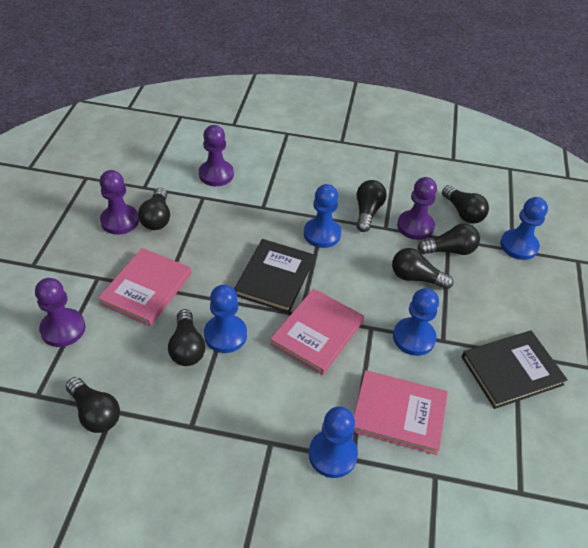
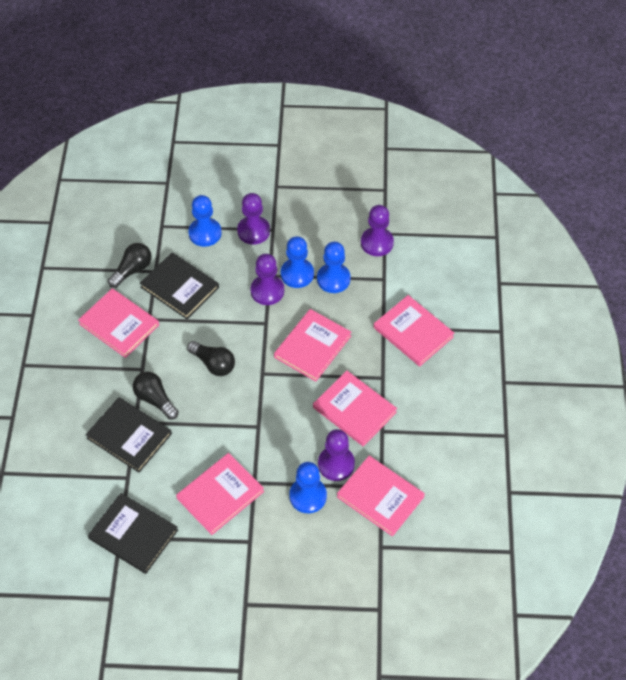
black book: [234,239,314,313] [462,331,568,409] = 2 -> [86,397,172,473] [88,493,178,574] [140,252,219,319] = 3
black light bulb: [66,377,120,433] [138,188,170,230] [168,309,205,366] [357,180,387,232] [392,248,454,289] [417,223,480,255] [442,185,489,224] = 7 -> [108,243,152,288] [133,372,179,420] [187,341,235,376] = 3
blue pawn: [204,285,247,353] [304,184,341,248] [309,406,358,478] [393,288,439,356] [500,197,548,260] = 5 -> [188,195,221,247] [281,236,314,288] [289,462,327,513] [317,242,351,293] = 4
pink book: [98,248,191,326] [270,288,364,375] [354,370,448,455] = 3 -> [78,288,159,358] [176,453,264,535] [274,309,351,382] [313,371,397,447] [337,456,425,537] [374,295,454,367] = 6

